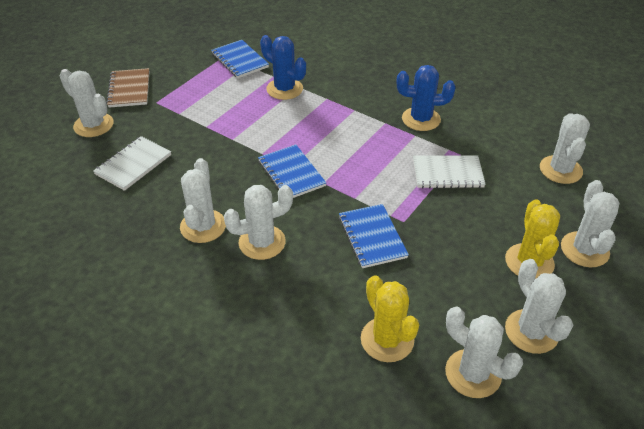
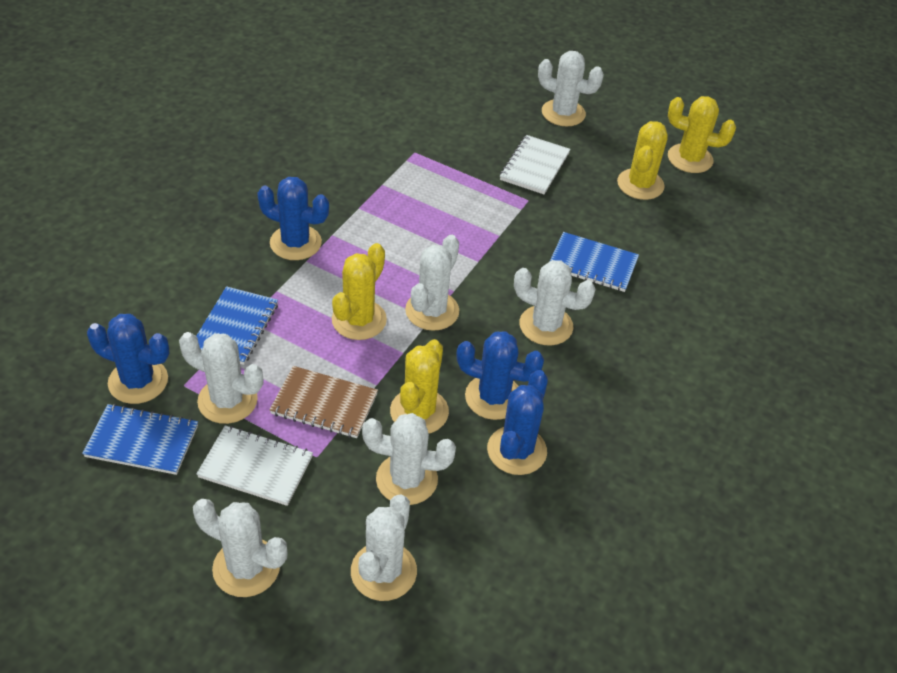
blue cactus: [260,35,306,100] [397,65,455,131] = 2 -> [87,314,170,404] [257,177,329,260] [456,331,544,420] [487,370,548,475] = 4
yellow cactus: [361,275,419,362] [505,200,560,279] = 2 -> [332,243,387,340] [390,339,449,433] [617,121,668,200] [668,96,736,173] = 4

